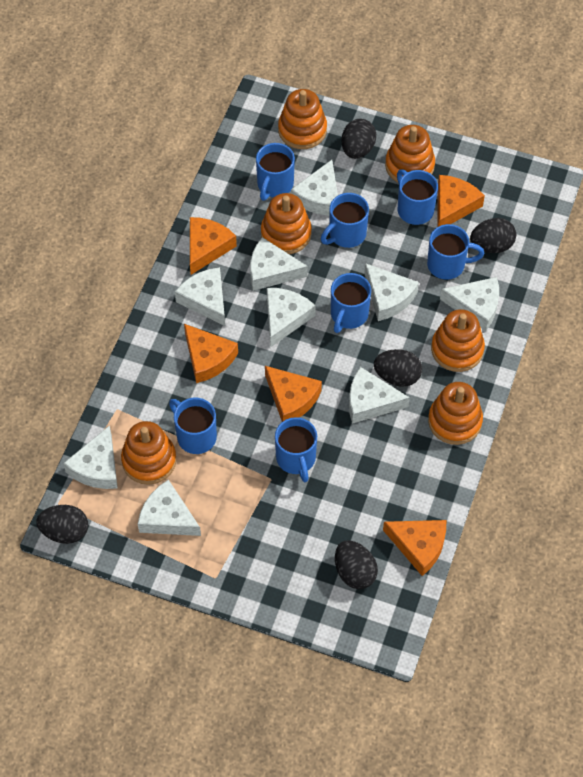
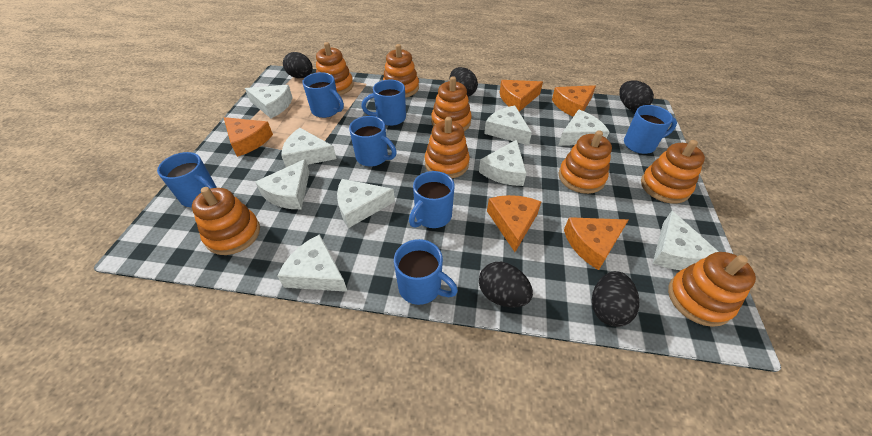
orange stacking toy: [121,421,177,485] [261,193,312,254] [278,89,327,149] [385,125,435,182] [428,382,483,445] [431,309,485,372] = 6 -> [192,187,260,255] [316,42,353,95] [383,44,419,98] [425,117,470,178] [431,76,472,131] [558,130,612,194] [641,140,705,204] [668,252,756,327] = 8

